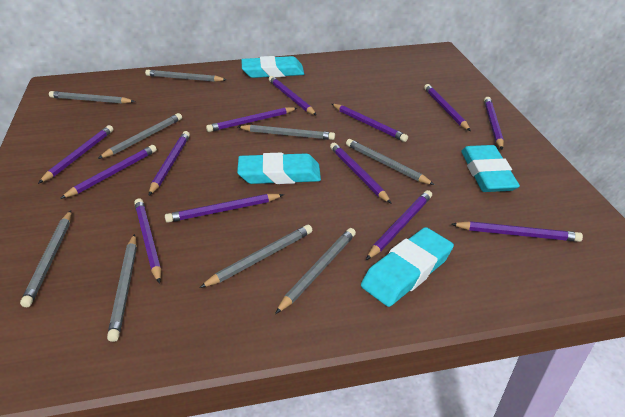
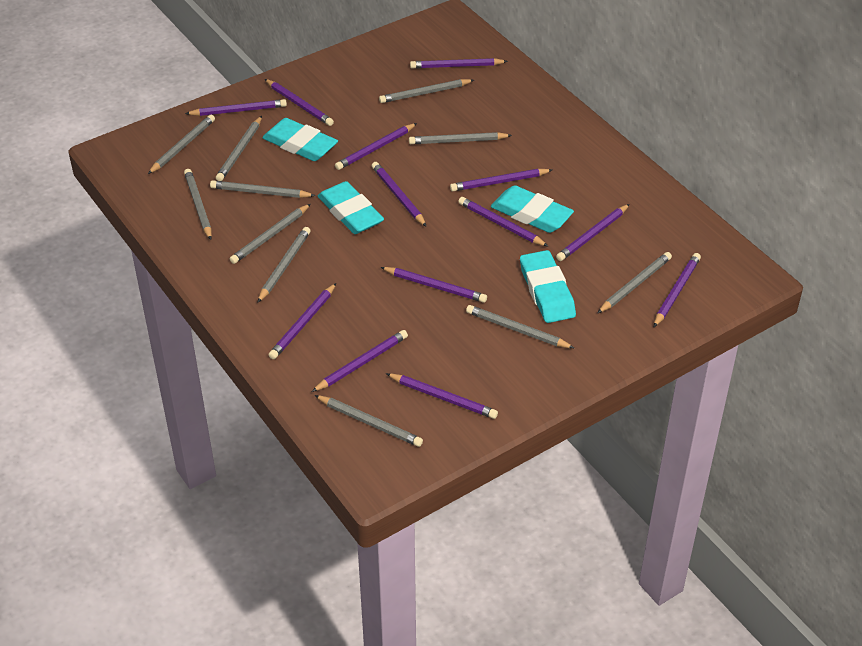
grey pencil: [20,210,71,307] [49,91,135,104] [98,113,182,159] [107,234,137,342] [145,70,227,82] [199,225,312,288] [238,125,335,140] [275,228,356,314] [346,139,435,185] = 9 -> [148,115,215,174] [184,169,212,240] [210,180,316,198] [216,116,262,181] [230,204,311,264] [257,227,311,303] [314,395,423,447] [379,79,474,103] [409,132,512,144] [466,305,574,348] [598,252,672,313] = 11

